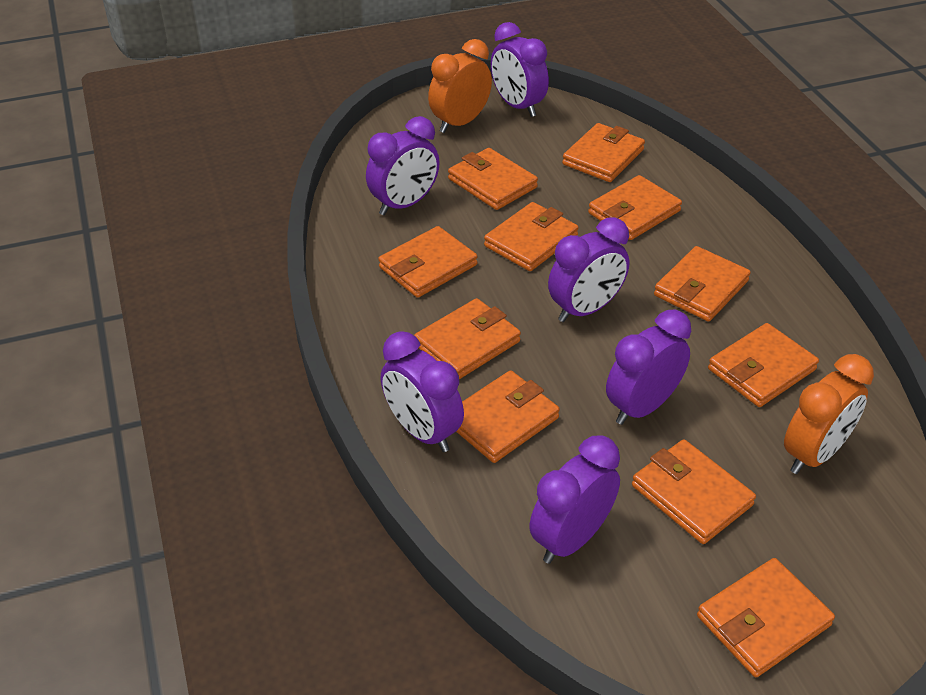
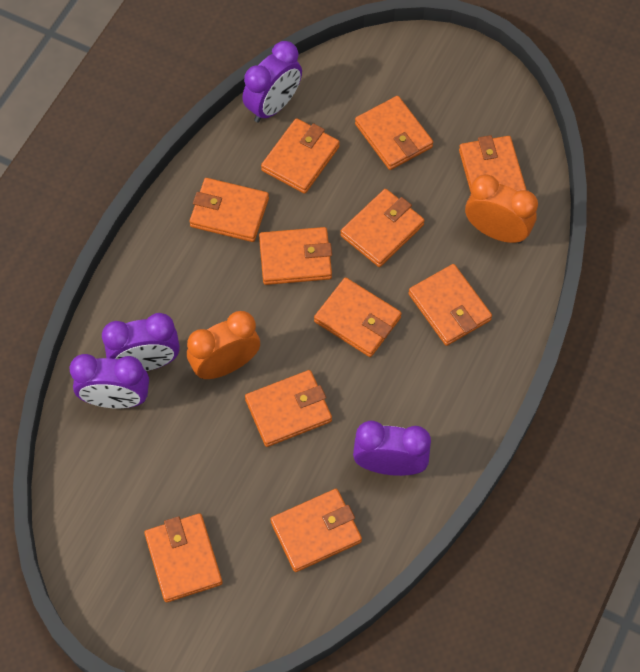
purple clock: [366,116,440,215] [381,331,464,452] [491,22,549,117] [529,435,620,564] [548,217,630,322] [606,309,691,425] = 6 -> [70,354,149,408] [102,313,180,371] [242,41,302,123] [353,421,431,476] = 4

